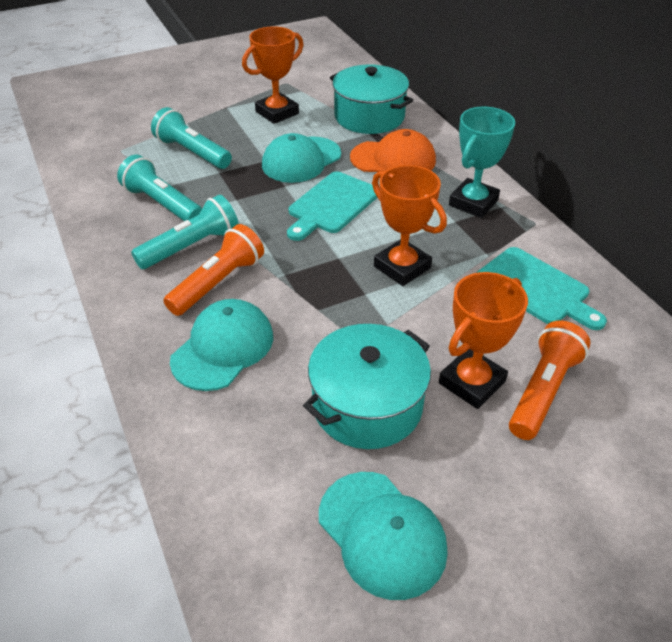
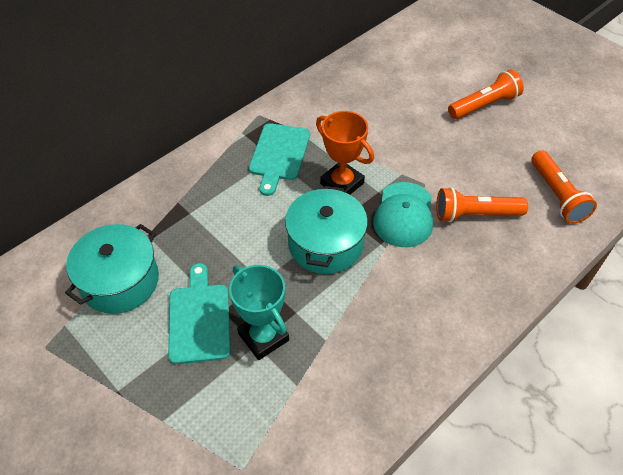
orange cap: [350,129,436,172] = 1 -> none = 0
orange flashlight: [164,224,264,316] [509,321,591,440] = 2 -> [436,187,528,223] [448,69,524,119] [531,151,597,224] = 3
orange trophy: [242,26,304,124] [372,165,447,286] [439,272,528,409] = 3 -> [316,111,374,195] = 1
turquoise cap: [170,299,273,391] [262,133,341,183] [319,472,448,600] = 3 -> [373,182,433,247] = 1
turquoise flashlight: [117,154,202,221] [131,195,239,269] [151,107,232,169] = 3 -> none = 0

